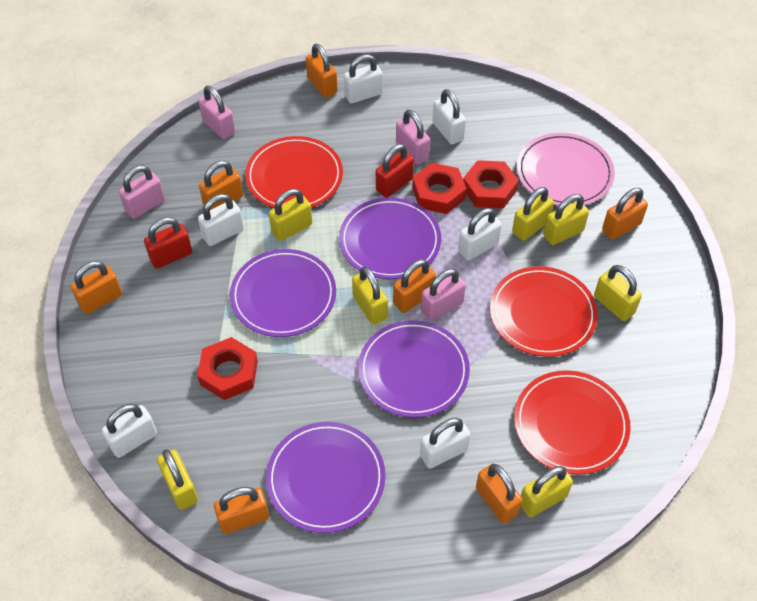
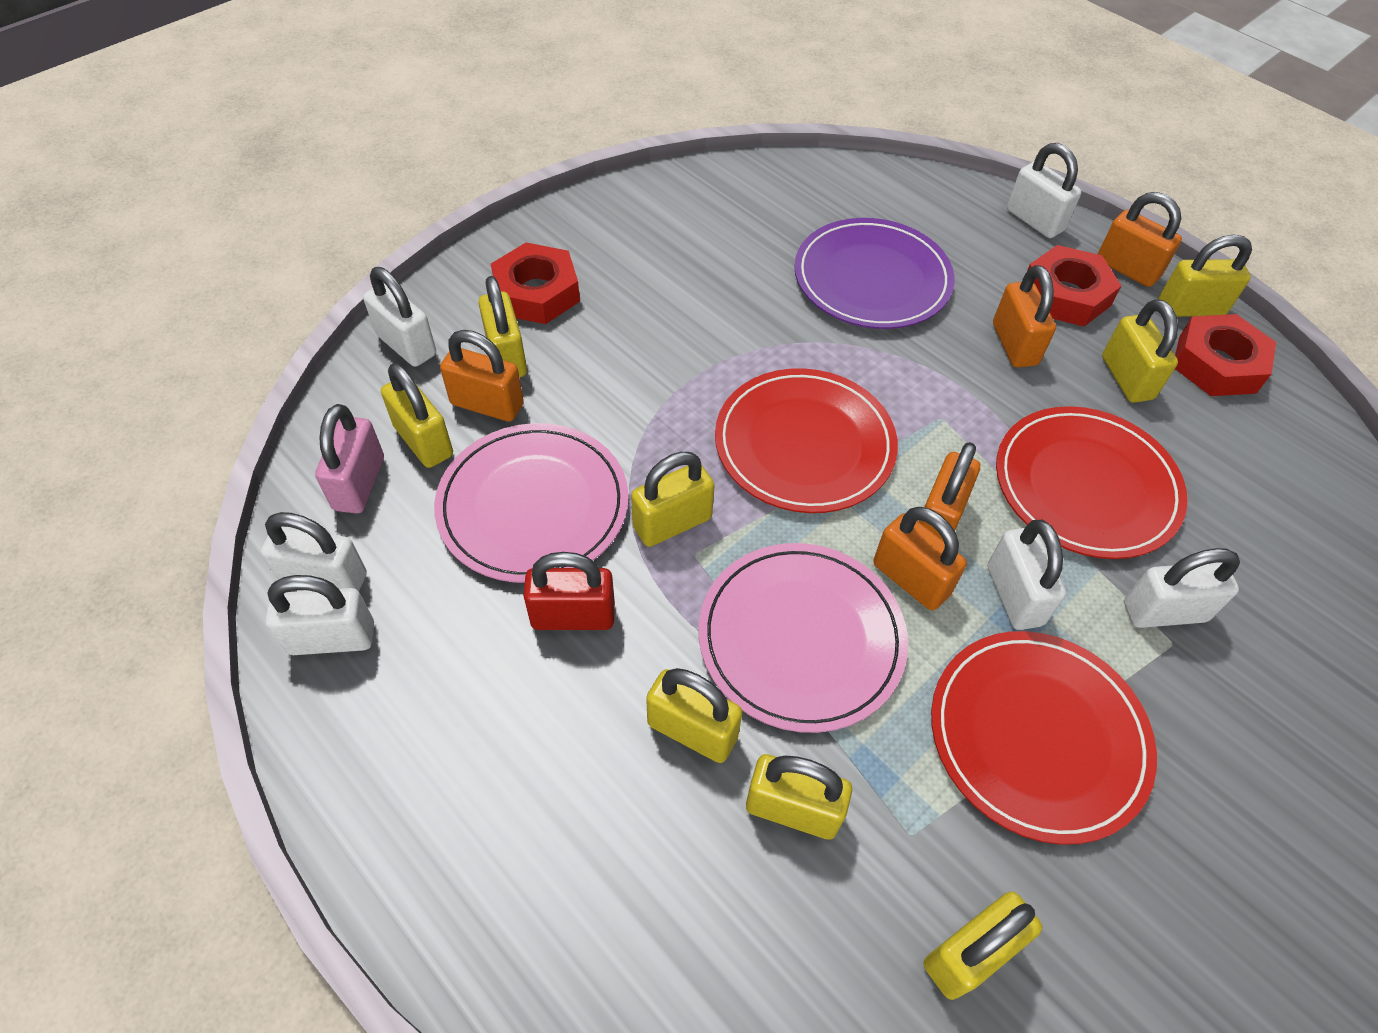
orange padlock: [71,261,122,314] [199,161,243,210] [214,487,269,534] [306,44,338,98] [393,259,436,313] [476,464,523,524] [602,188,648,240] = 7 -> [440,330,524,422] [873,507,967,610] [919,442,980,540] [993,265,1056,368] [1098,192,1182,287] = 5
pink padlock: [119,165,165,219] [199,86,235,139] [396,110,430,165] [421,269,466,321] = 4 -> [315,404,384,514] = 1
pink plate: [517,133,615,206] = 1 -> [434,423,628,583] [699,543,908,733] = 2
purple plate: [230,249,336,337] [266,422,385,533] [339,197,441,279] [358,320,470,418] = 4 -> [794,218,955,329] = 1
red padlock: [144,217,192,269] [376,144,414,198] = 2 -> [523,552,615,630] = 1
yellow padlock: [157,449,198,510] [269,189,312,241] [352,267,388,325] [512,187,554,241] [521,466,573,517] [543,194,589,245] [594,265,642,321] = 7 -> [381,363,453,468] [478,276,527,377] [631,452,715,547] [646,668,743,763] [746,754,852,840] [923,892,1042,1000] [1102,299,1178,403] [1159,235,1252,317] = 8

